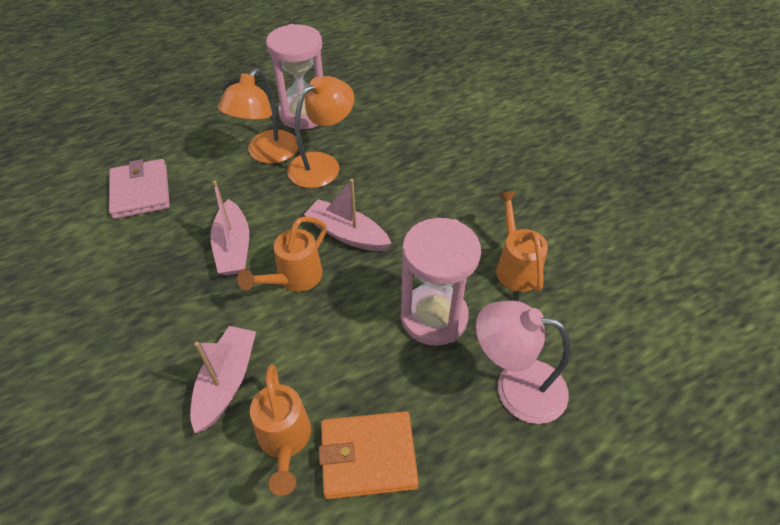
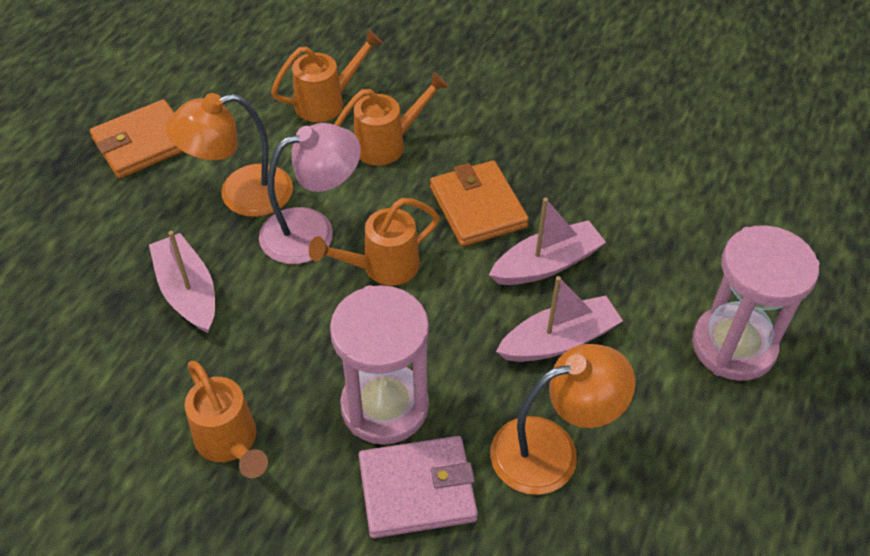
orange wallet: [319,411,419,499] = 1 -> [90,99,183,178] [430,160,529,247] = 2
orange watering can: [237,216,327,292] [250,364,311,496] [496,191,548,292] = 3 -> [185,361,268,478] [271,29,383,122] [309,198,440,286] [334,72,449,166] = 4

